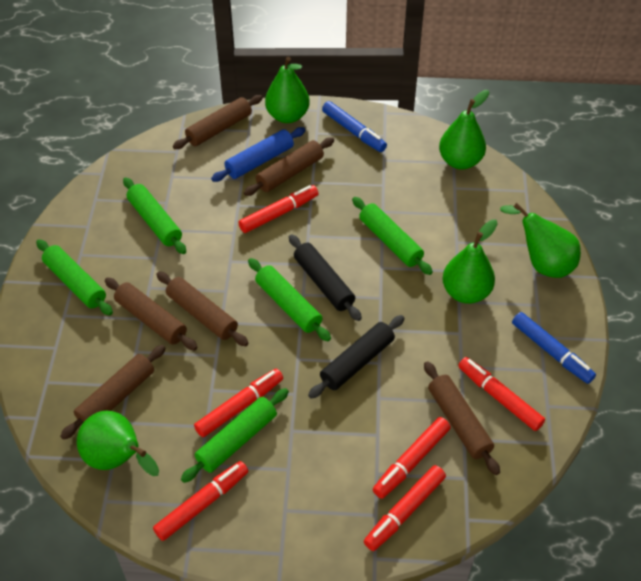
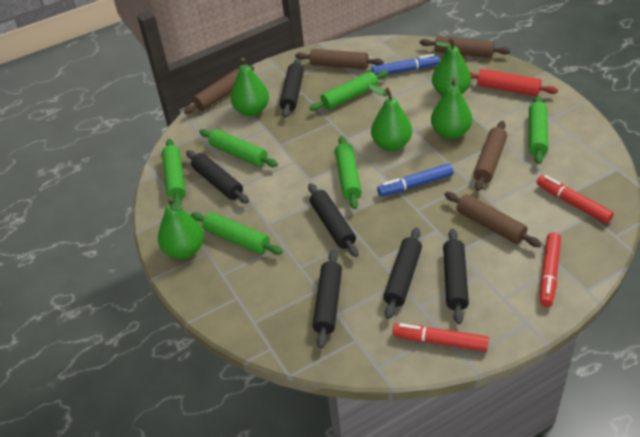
black rolling pin: [289,234,362,321] [308,315,405,399] = 2 -> [186,150,249,204] [280,58,304,118] [308,183,358,257] [313,250,342,349] [383,227,422,319] [443,229,469,324] = 6
blue rolling pin: [211,127,306,182] = 1 -> none = 0
brown rolling pin: [60,345,166,440] [105,278,198,350] [156,272,249,346] [173,95,263,149] [244,137,334,196] [424,361,500,475] = 6 -> [184,66,254,114] [295,49,384,69] [420,36,510,58] [444,192,542,247] [473,121,507,191] = 5
green rolling pin: [36,239,113,315] [123,177,186,254] [181,388,289,483] [248,258,331,341] [352,197,433,275] = 5 -> [162,139,186,204] [191,212,283,255] [199,129,278,167] [309,70,388,111] [335,136,362,209] [529,95,548,164] = 6
red marker: [153,461,248,541] [194,369,283,437] [239,185,319,233] [364,465,446,551] [373,417,451,499] [458,357,545,431] = 6 -> [392,323,489,351] [537,175,614,224] [540,233,561,307] = 3
red rolling pin: none = 0 -> [470,69,558,96] = 1

